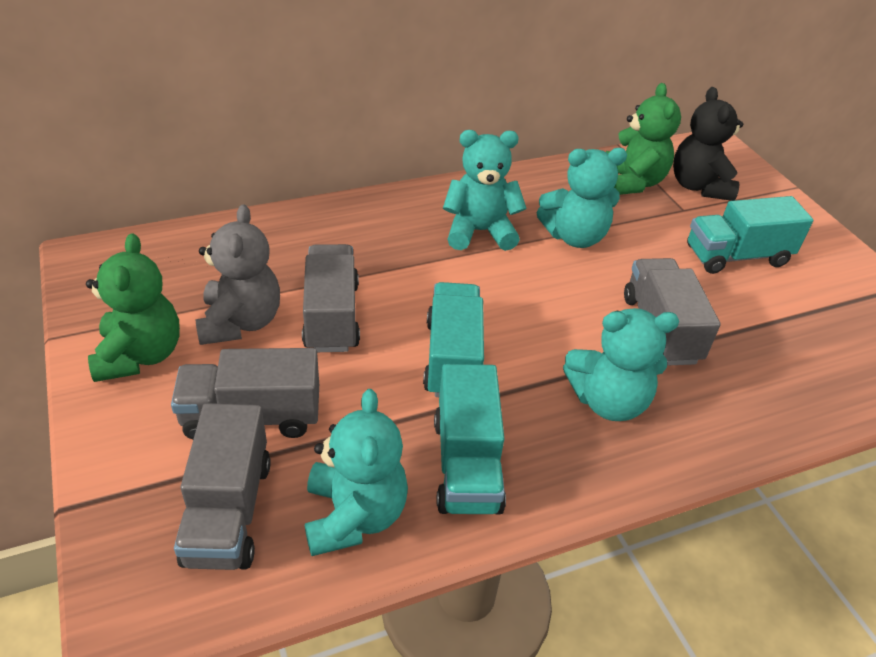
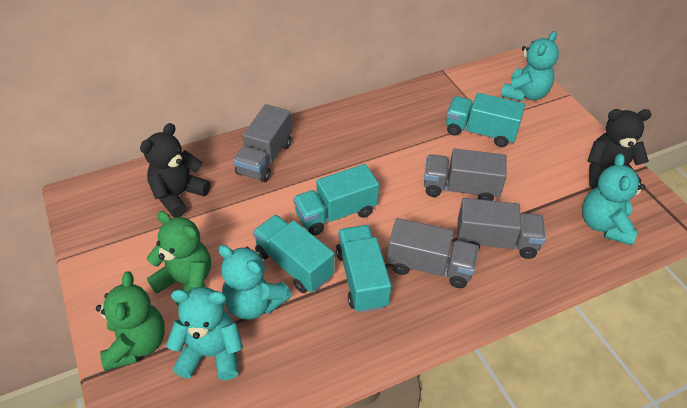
black teddy bear: [673,87,743,201] = 1 -> [140,123,211,218] [587,109,652,189] = 2
grey teddy bear: [195,204,280,345] = 1 -> none = 0
turquoise truck: [423,282,484,397] [434,364,506,515] [687,196,813,274] = 3 -> [253,215,335,293] [293,164,379,235] [336,225,391,313] [446,93,525,147] = 4

